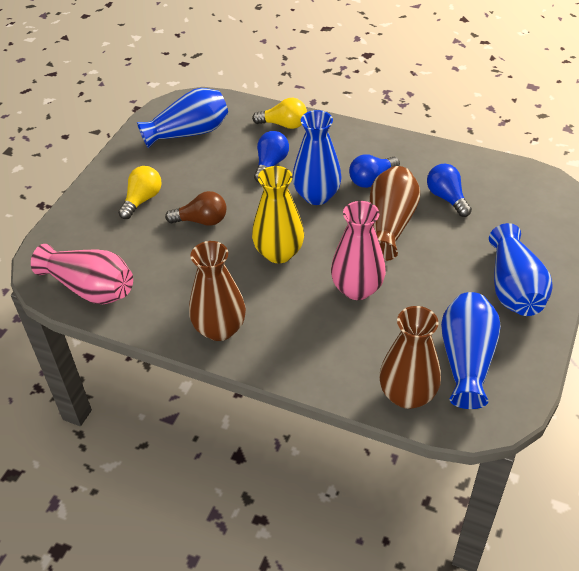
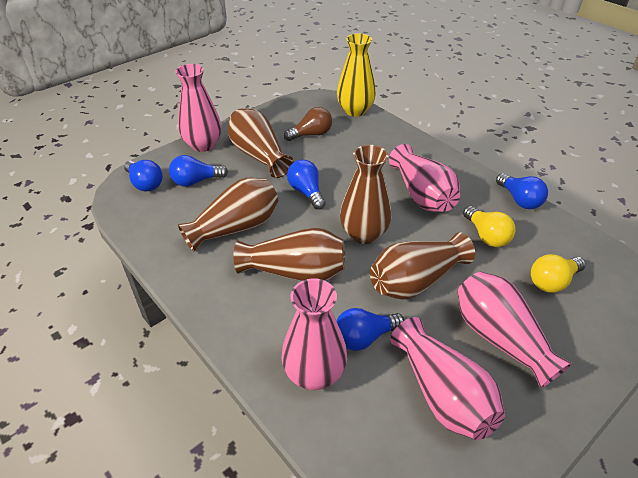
blue light bulb: [254,131,289,183] [349,154,400,188] [427,164,472,217] = 3 -> [124,160,163,192] [169,155,228,187] [287,159,326,210] [336,308,404,351] [496,173,548,209] = 5
blue vase: [137,88,228,148] [293,110,342,205] [441,292,501,409] [489,223,553,316] = 4 -> none = 0
brown vase: [189,241,246,341] [370,166,420,261] [379,306,441,409] = 3 -> [177,178,278,252] [228,108,294,178] [233,228,345,281] [340,145,391,244] [370,233,475,300] = 5
pink vase: [31,244,133,304] [331,201,386,300] = 2 -> [175,64,221,152] [281,278,347,390] [389,144,460,212] [390,317,505,440] [457,271,572,389] = 5

